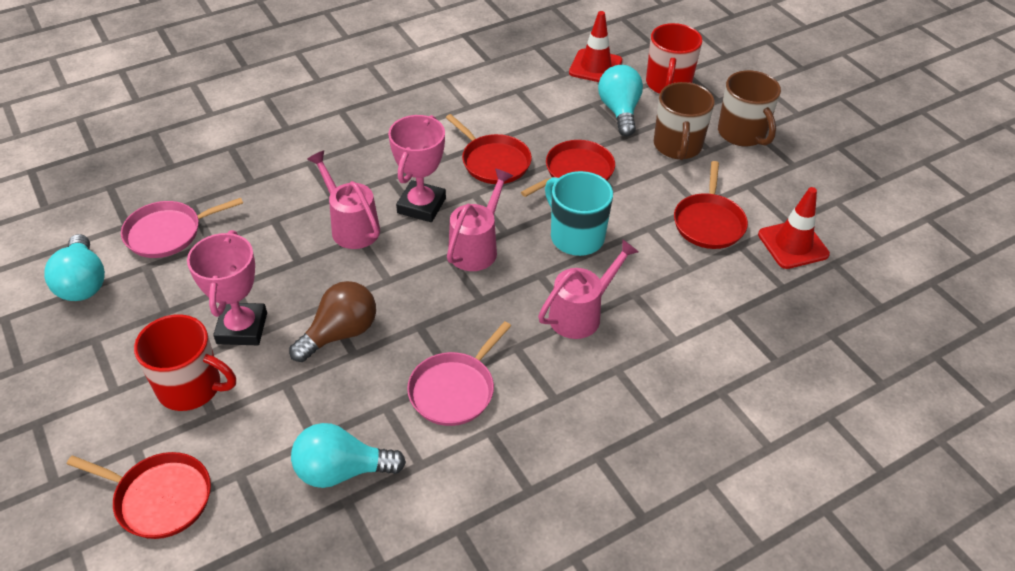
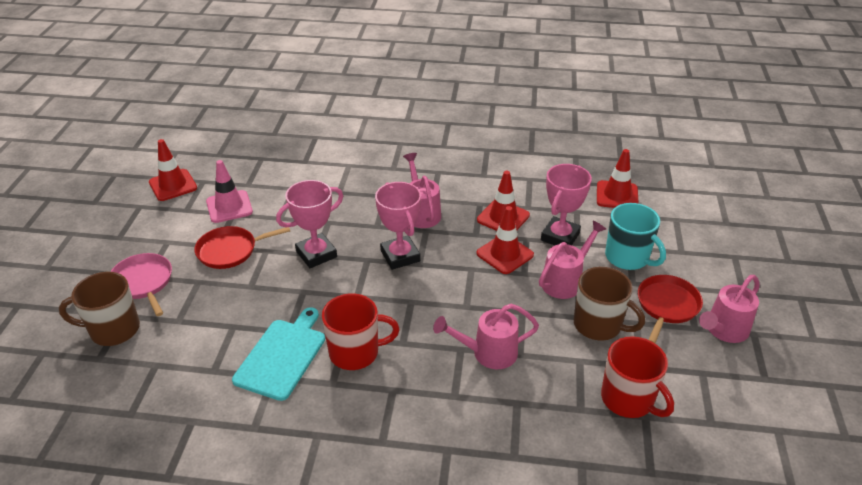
brown light bulb: [289,281,376,362] = 1 -> none = 0
pink pan: [121,198,243,258] [407,321,511,426] = 2 -> [111,253,172,316] = 1
pink traffic cone: none = 0 -> [206,160,253,223] = 1
pink trophy: [187,230,267,345] [388,115,446,222] = 2 -> [276,180,343,268] [375,182,421,270] [541,164,592,245] = 3
pink watering can: [307,151,380,249] [447,168,513,271] [538,239,639,339] = 3 -> [403,153,441,228] [433,304,539,369] [539,221,606,299] [699,275,760,343] = 4
red pan: [67,452,211,539] [446,114,532,184] [521,140,615,197] [674,161,748,249] = 4 -> [194,226,290,269] [638,275,703,343] = 2
red traffic cone: [569,11,622,82] [758,187,830,269] = 2 -> [149,139,197,201] [476,206,534,274] [477,171,530,231] [597,149,639,208] = 4
turquoise cutting board: none = 0 -> [232,307,325,401] = 1
turquoise light bulb: [44,234,105,301] [291,423,406,488] [598,65,643,136] = 3 -> none = 0

